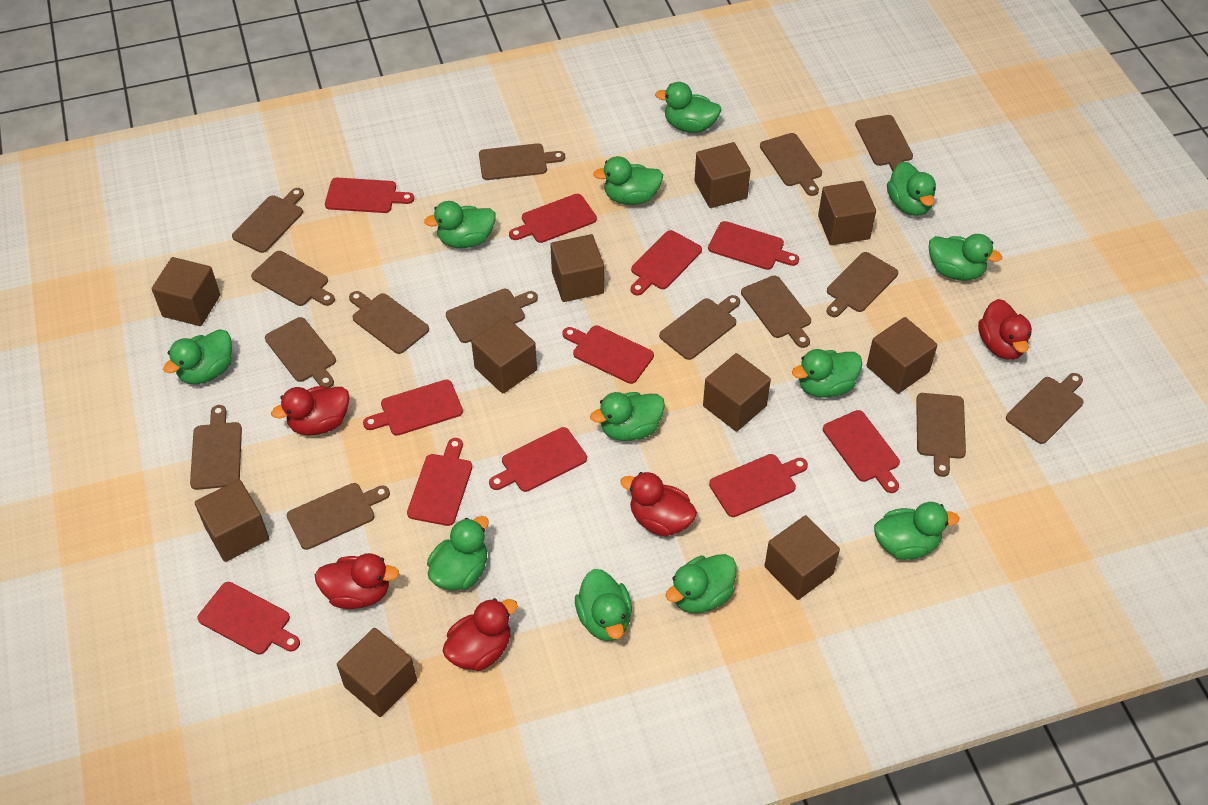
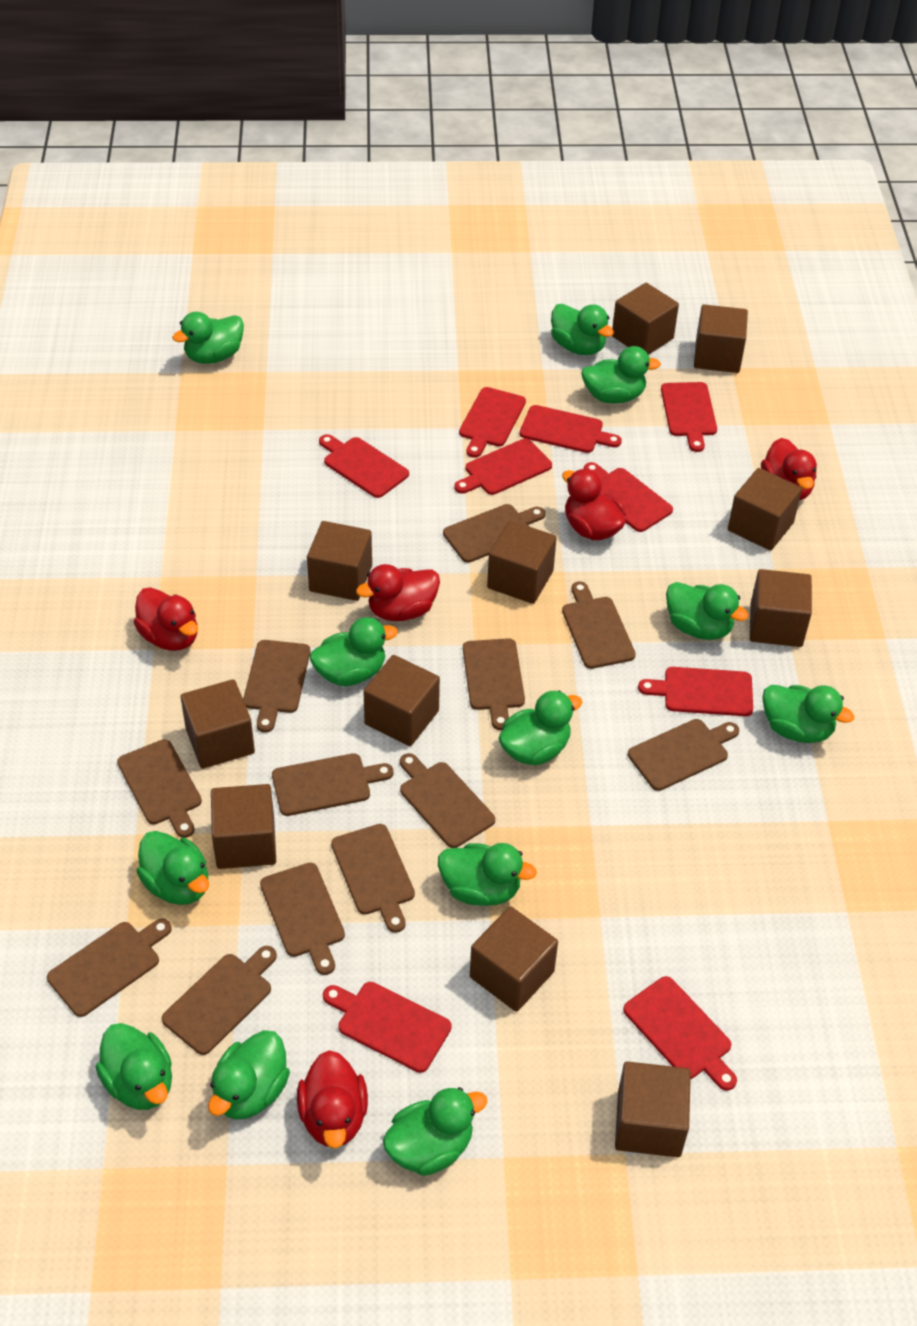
brown cube: [152,257,220,326] [195,480,269,562] [337,628,417,717] [471,317,537,393] [550,234,604,302] [694,142,751,208] [703,353,771,432] [765,515,840,600] [818,181,876,245] [867,317,937,394] = 10 -> [181,679,255,769] [211,784,276,869] [307,521,372,601] [363,655,440,746] [470,906,558,1012] [487,520,557,604] [612,283,679,355] [615,1061,691,1157] [694,304,748,373] [728,468,802,551] [750,569,812,647] = 11
brown cutting board: [190,405,242,490] [232,188,304,253] [251,251,335,306] [265,317,336,388] [287,483,390,550] [349,291,429,354] [446,289,538,343] [479,143,565,180] [659,295,740,360] [741,276,811,348] [760,133,822,196] [827,252,898,317] [855,115,913,172] [916,393,966,477] [1006,373,1084,444] = 15 -> [47,919,171,1017] [117,739,202,838] [162,946,277,1055] [243,640,310,733] [260,863,345,975] [272,753,393,816] [331,824,415,933] [400,753,495,848] [443,504,545,563] [463,638,525,730] [562,581,636,669] [628,719,739,791] = 12
red cutting board: [197,582,300,655] [325,178,414,213] [363,379,463,436] [407,438,472,526] [489,427,587,492] [509,194,597,243] [563,325,654,384] [631,230,702,296] [708,221,799,270] [709,454,808,517] [823,410,900,493] = 11 -> [319,434,409,498] [323,982,452,1073] [454,438,552,495] [459,387,526,458] [520,405,622,453] [584,462,673,532] [623,976,737,1091] [638,667,753,716] [661,382,717,452] = 9

